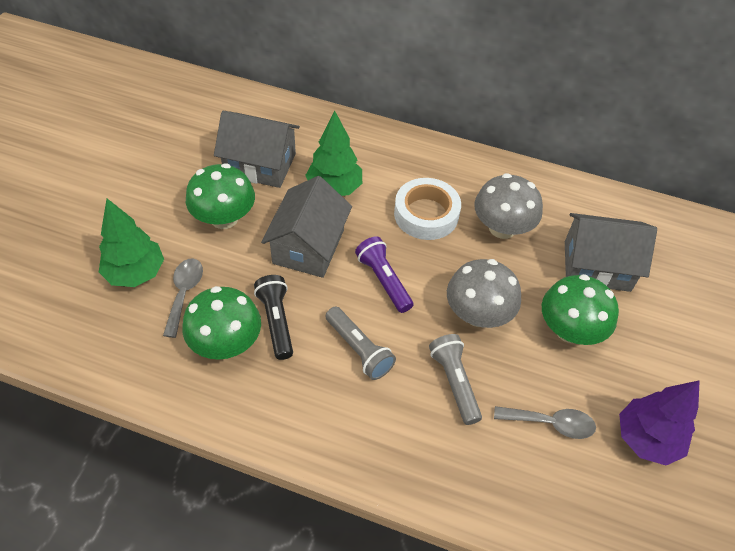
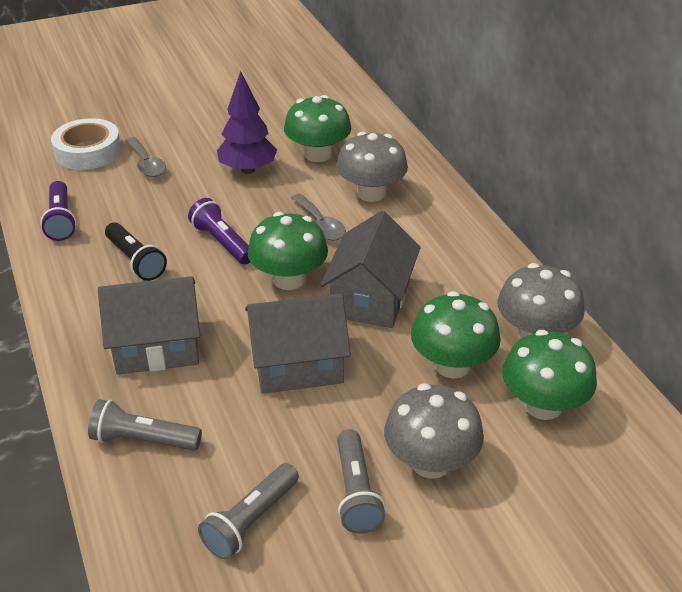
green mushroom: [182,286,261,360] [186,163,255,229] [542,274,619,345] = 3 -> [248,212,328,290] [284,95,351,162] [411,291,501,379] [502,330,597,420] = 4
green tree: [99,199,164,287] [305,110,362,196] = 2 -> none = 0
grey flashlight: [325,306,396,380] [429,334,482,425] = 2 -> [88,399,202,450] [198,463,299,560] [337,429,385,534] = 3
grey mushroom: [447,259,521,328] [474,173,543,239] = 2 -> [336,132,408,202] [384,384,484,479] [498,263,585,339] = 3
purple flashlight: [355,236,413,313] = 1 -> [40,181,77,241] [188,198,250,264] = 2

